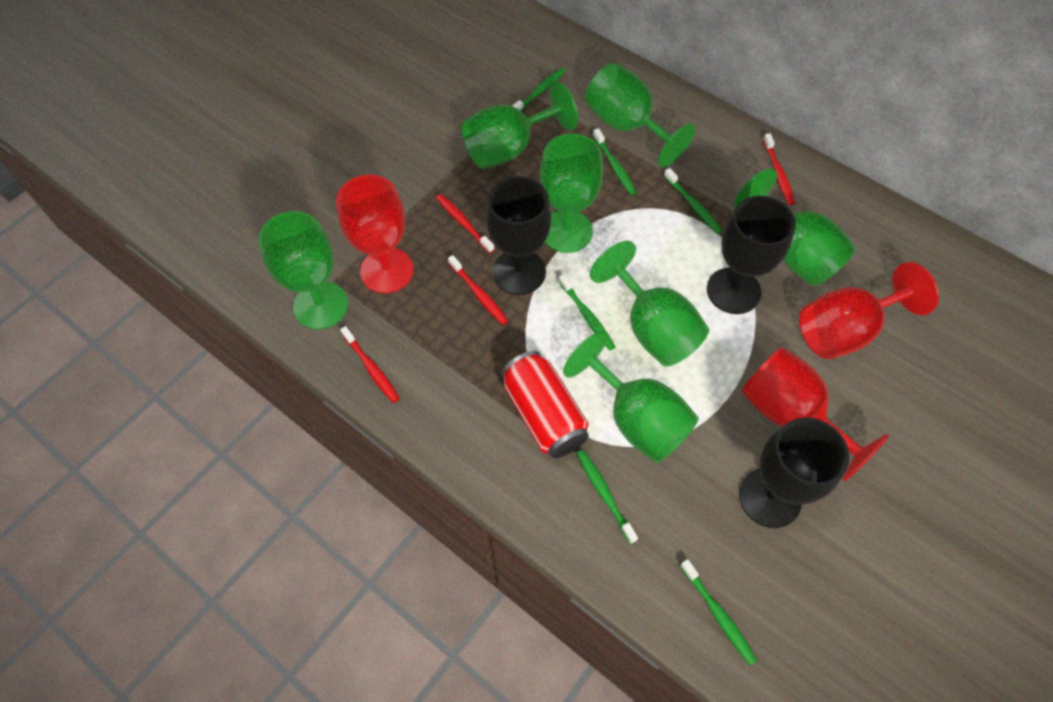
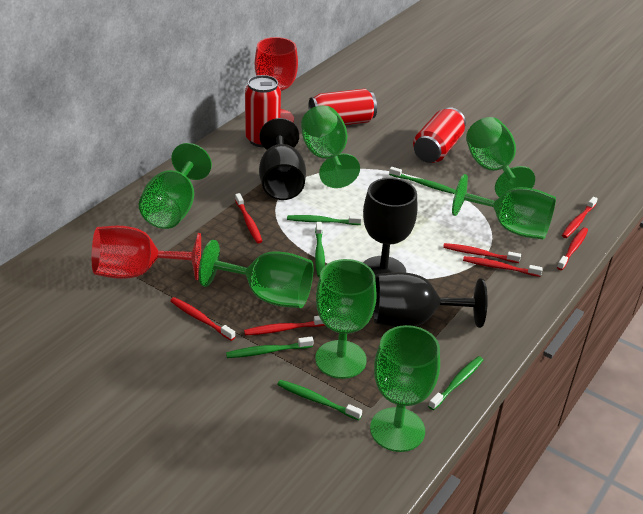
red can: [501,351,589,458] = 1 -> [245,75,281,147] [308,89,377,125] [413,107,466,163] = 3
red goblet: [336,174,414,293] [741,347,889,481] [799,262,939,359] = 3 -> [92,226,201,280] [255,37,298,122] = 2
red toothbrush: [340,326,400,403] [436,194,495,253] [448,255,508,325] [763,133,795,205] = 4 -> [170,297,235,341] [235,193,262,243] [244,316,325,335] [443,243,521,263] [463,256,543,277] [557,227,588,270] [562,197,598,238] = 7

